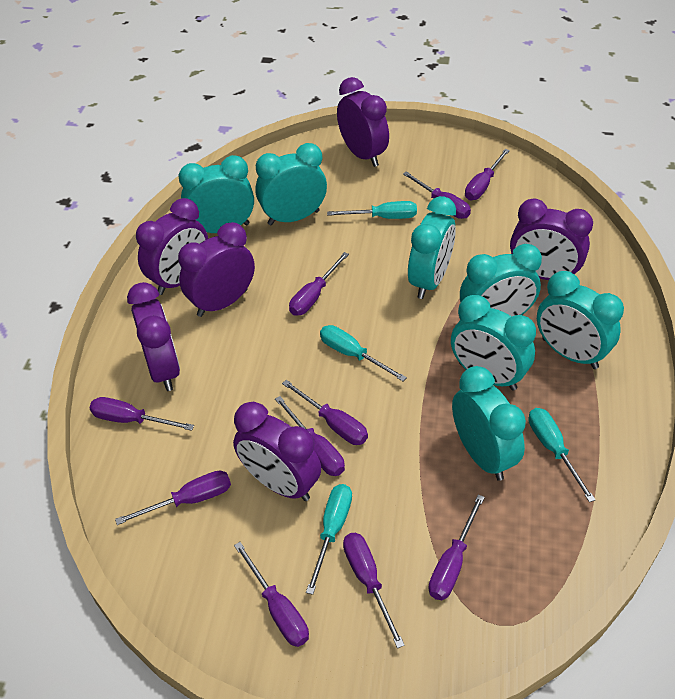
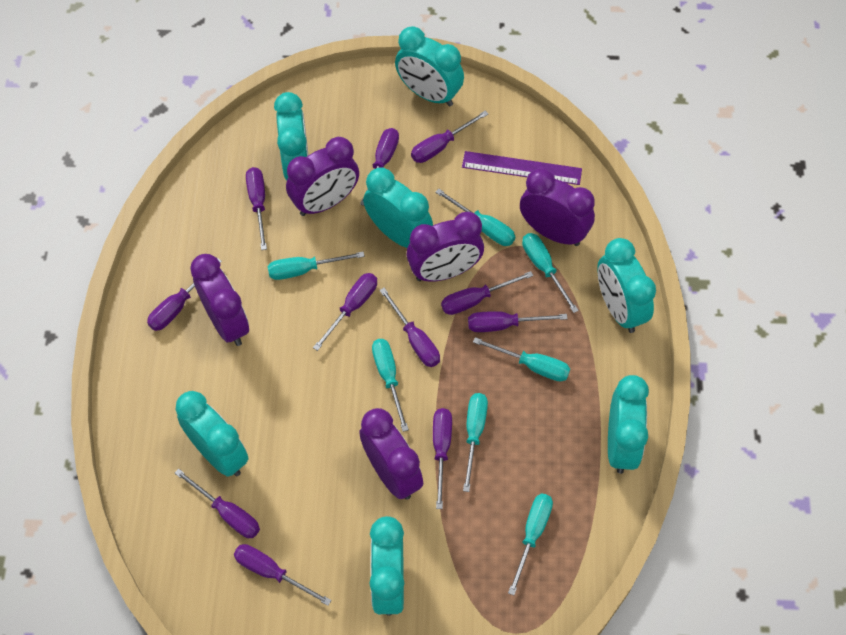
purple clock: [127,282,180,391] [136,198,208,295] [178,222,255,317] [233,402,321,501] [337,77,389,167] [510,198,593,280] = 6 -> [190,254,249,346] [286,137,359,216] [359,408,423,500] [407,212,484,282] [520,168,595,246] = 5
purple ruler: none = 0 -> [462,151,582,185] = 1
purple screwdriver: [90,397,194,431] [115,471,231,525] [234,542,309,647] [275,396,345,476] [282,380,368,445] [289,252,349,316] [343,533,405,648] [403,171,471,219] [428,495,485,600] [465,149,510,200] = 10 -> [147,258,222,331] [175,469,260,538] [234,544,331,606] [246,167,267,250] [313,273,377,351] [360,128,399,206] [379,288,440,367] [411,111,488,163] [433,408,452,509] [441,271,534,315] [468,311,568,332] = 11
turquoise screwdriver: [306,484,352,595] [320,325,407,381] [327,201,417,219] [529,408,596,502] = 4 -> [268,252,365,280] [372,339,409,432] [435,189,515,246] [463,393,488,492] [473,337,570,382] [508,494,553,595] [522,233,579,313] = 7

